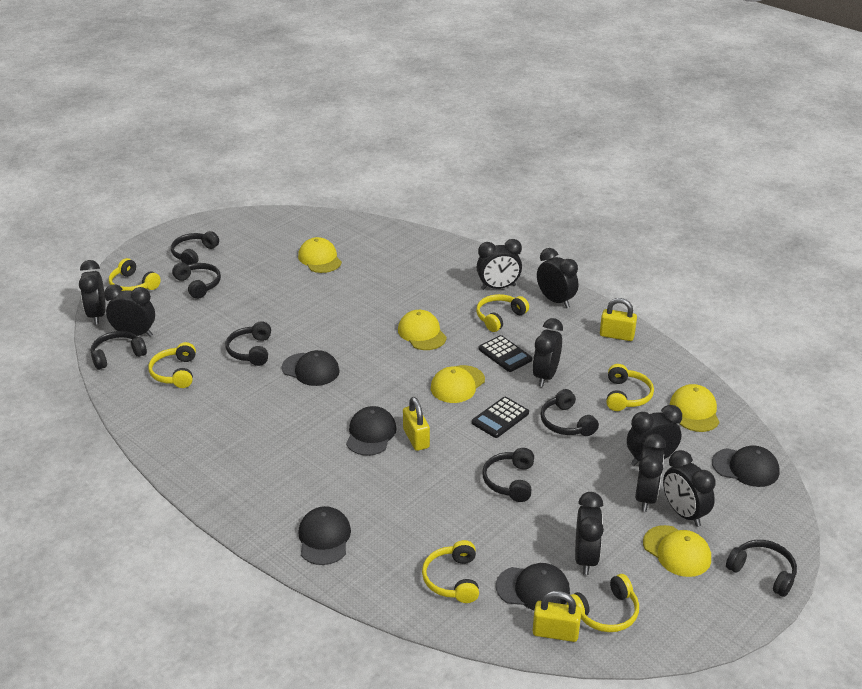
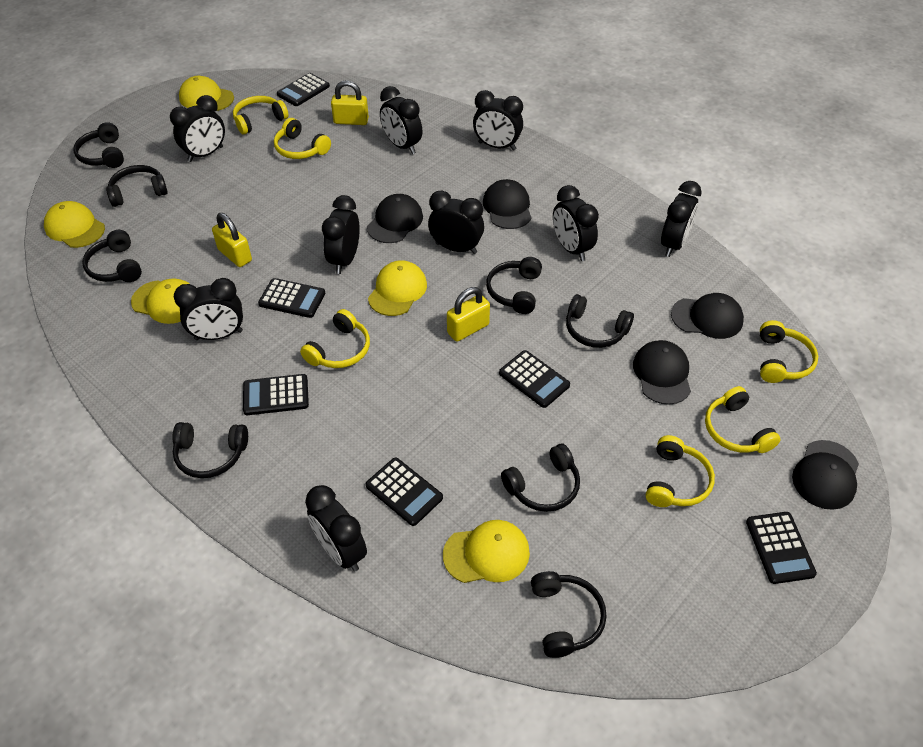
black calculator: [472,397,529,438] [479,335,532,372] = 2 -> [243,374,309,415] [258,278,325,318] [277,73,330,106] [366,457,443,526] [499,350,570,408] [746,512,817,584] = 6
black headphones: [91,331,147,370] [171,231,219,265] [172,262,221,299] [225,321,271,366] [482,448,534,502] [540,389,599,436] [726,540,797,597] = 7 -> [73,122,124,168] [82,230,142,282] [106,165,168,207] [172,422,248,478] [486,257,542,314] [501,444,580,512] [531,571,606,658] [566,294,634,348] = 8

